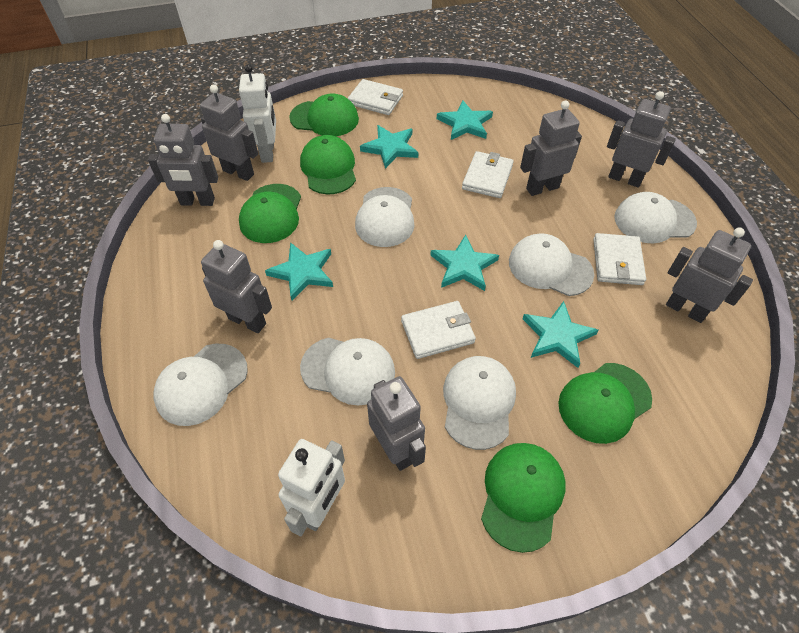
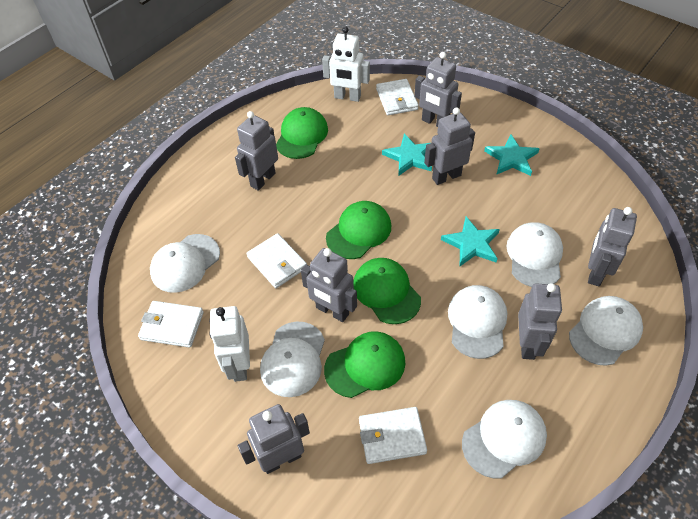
green cap: [239,184,301,243] [289,94,359,136] [300,135,356,195] [481,443,566,553] [558,363,652,444] = 5 -> [276,107,328,159] [324,331,406,398] [326,201,391,259] [353,258,421,324] = 4
turquoise star: [265,242,333,301] [360,125,418,169] [430,235,499,291] [437,100,493,140] [523,301,598,368] = 5 -> [382,133,432,175] [441,217,500,266] [484,135,539,176] = 3

